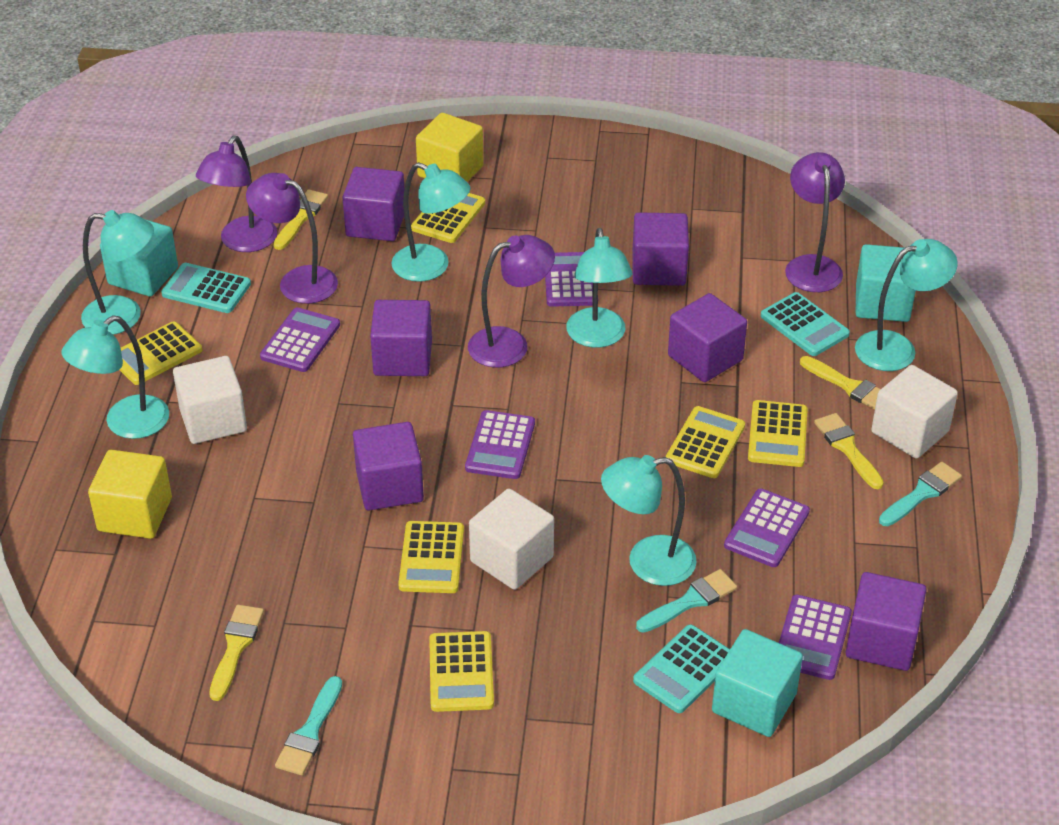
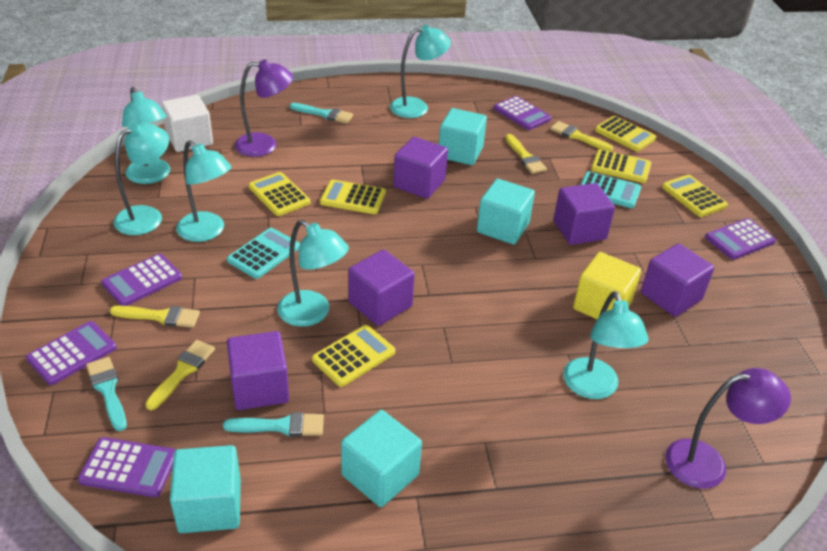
purple cube: [342,167,404,241] [353,422,424,510] [370,300,432,376] [632,212,689,286] [668,293,747,382] [846,572,926,671] = 6 -> [227,331,289,410] [348,249,415,326] [393,137,448,199] [553,183,615,245] [641,243,714,317] = 5
purple lamp: [196,136,277,252] [246,173,338,304] [468,235,555,368] [785,152,845,292] = 4 -> [235,60,293,157] [665,368,791,489] = 2
turquoise calculator: [161,263,251,313] [633,624,730,713] [761,292,850,356] = 3 -> [227,228,300,279] [580,171,641,208] = 2
turquoise cube: [100,219,178,297] [712,629,803,737] [856,244,916,322] = 3 -> [170,445,241,533] [341,410,422,507] [439,108,487,165] [477,179,535,245] = 4
white cube: [173,356,247,444] [469,489,554,590] [871,365,958,459] = 3 -> [161,95,213,152] = 1
yellow cube: [88,450,172,539] [416,113,484,182] = 2 -> [573,252,641,319] = 1

